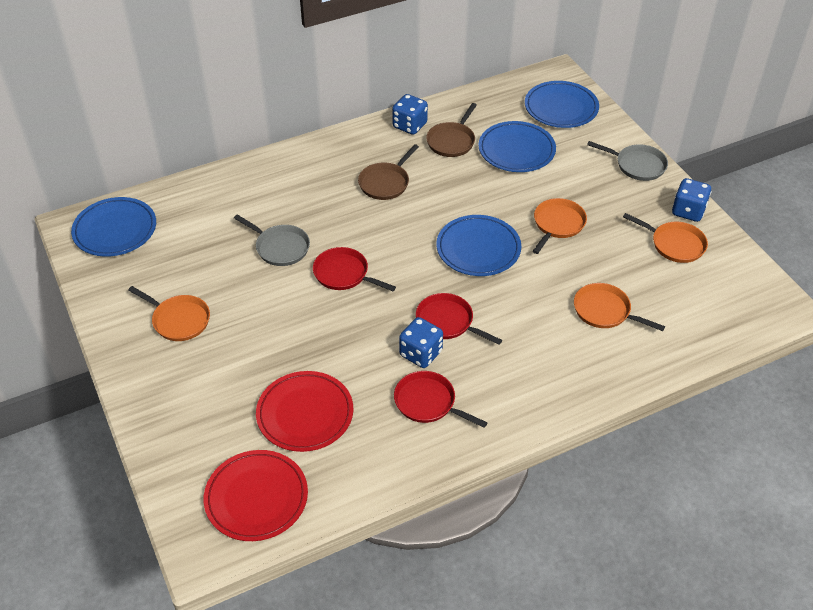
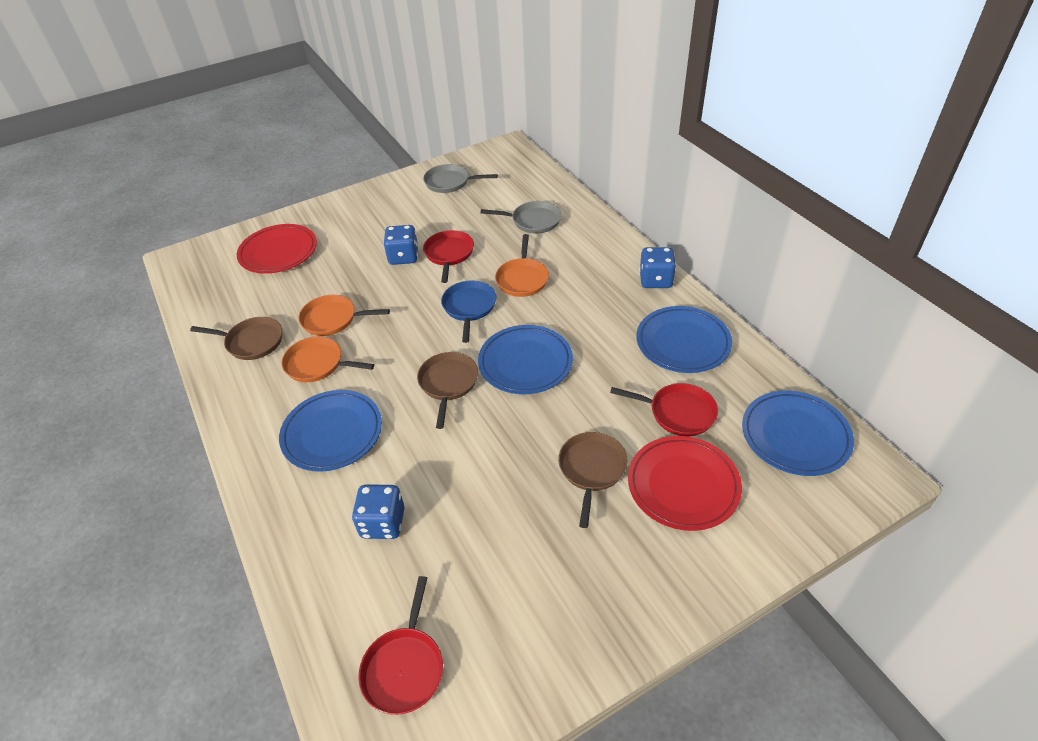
blue pan: none = 0 -> [441,280,497,343] = 1
brown pan: [358,144,419,200] [426,103,477,157] = 2 -> [190,317,282,360] [417,352,478,429] [558,432,628,528] = 3
orange pan: [128,286,210,341] [533,198,587,254] [574,283,665,331] [623,213,708,263] = 4 -> [281,336,374,382] [299,295,390,336] [495,234,549,297] = 3

